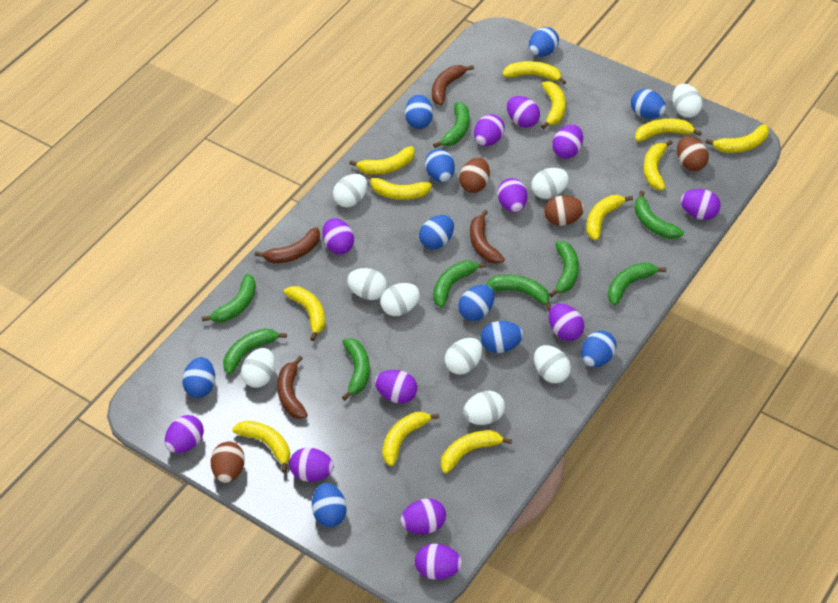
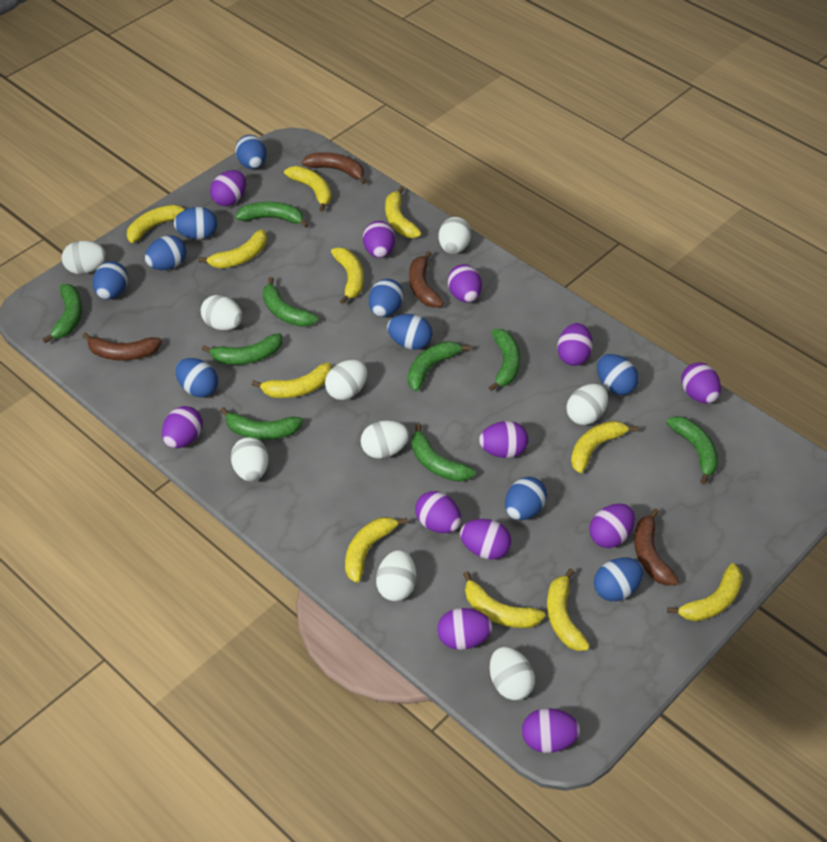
brown egg: [211,442,245,483] [459,158,490,193] [544,195,584,226] [677,136,709,171] = 4 -> none = 0
yellow banana: [232,421,290,473] [284,286,325,341] [349,146,415,174] [366,173,432,200] [382,412,439,466] [441,430,512,473] [502,61,566,85] [541,81,566,129] [586,195,633,240] [635,118,702,142] [643,140,673,190] [705,124,769,153] = 12 -> [127,205,186,243] [198,229,267,269] [252,362,332,398] [284,166,331,212] [331,247,364,304] [345,517,408,583] [385,186,422,238] [463,571,545,628] [547,568,590,651] [571,421,638,473] [667,563,743,621] = 11

